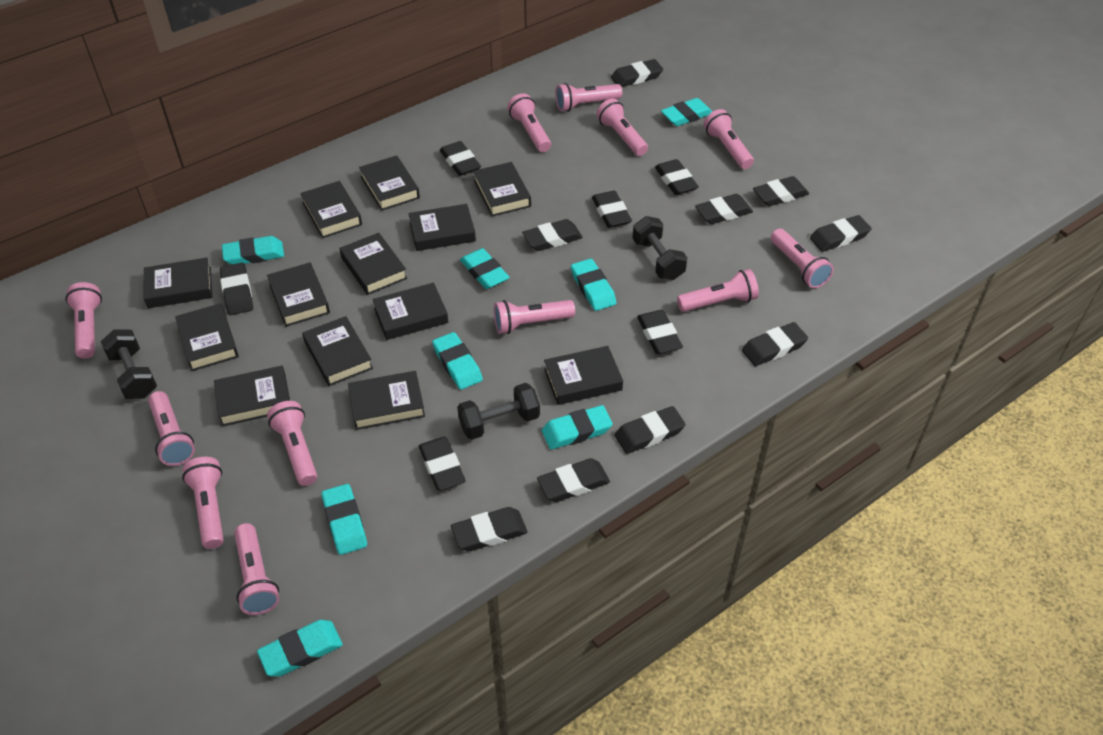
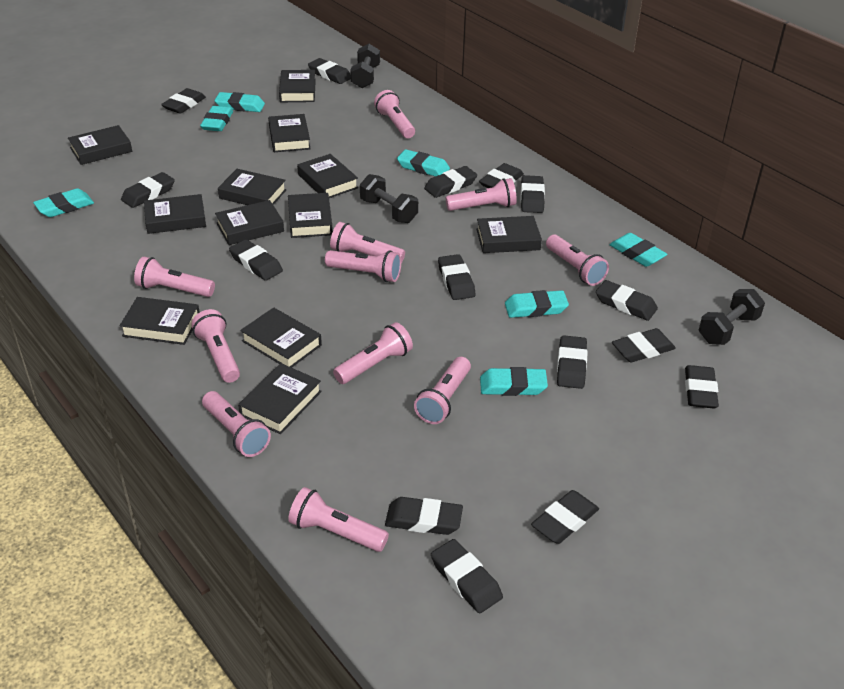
black book: [144,258,212,308] [175,303,239,371] [214,366,290,426] [267,262,330,327] [300,181,362,238] [302,316,373,386] [340,233,407,295] [348,371,425,430] [359,155,420,211] [372,283,448,340] [408,204,476,251] [473,162,531,216] [544,346,623,405] = 13 -> [68,125,132,165] [120,297,200,345] [144,194,206,234] [215,200,284,245] [218,169,286,205] [238,363,322,434] [240,307,322,368] [268,114,311,152] [279,70,316,102] [288,193,333,238] [297,154,358,198] [477,216,542,253] = 12
pink flashlight: [66,282,102,359] [148,391,195,466] [182,457,224,549] [234,523,279,615] [267,401,317,486] [494,300,575,334] [507,93,551,152] [555,83,622,112] [596,99,648,156] [677,269,759,312] [704,109,754,169] [771,229,834,288] = 12 -> [134,257,215,297] [191,309,240,383] [202,391,271,457] [288,487,389,552] [325,250,401,282] [330,222,405,264] [333,322,413,384] [374,90,415,138] [414,357,471,424] [446,178,517,211] [546,235,609,286] = 11
turquoise eraser: [222,236,284,265] [257,620,343,677] [321,484,367,555] [432,332,483,390] [460,248,510,289] [542,405,613,449] [571,259,616,311] [661,98,712,126] = 8 -> [33,188,94,217] [200,106,233,131] [215,92,265,112] [397,149,450,177] [480,367,548,396] [505,290,569,318] [609,233,667,267] = 7

